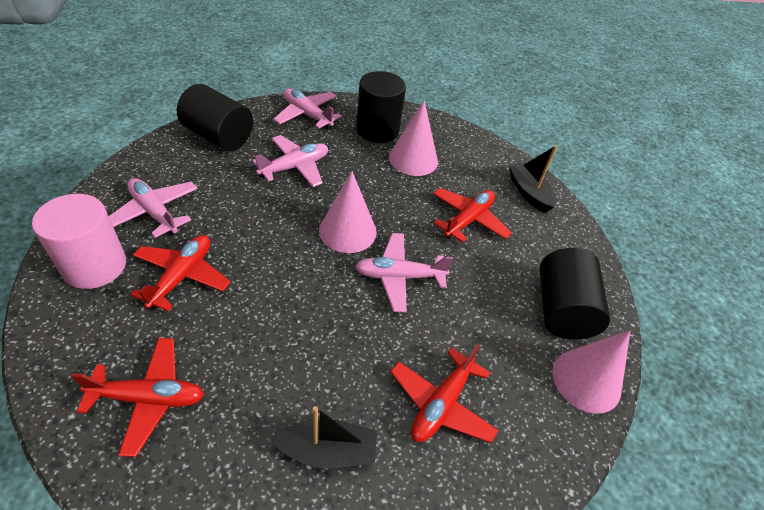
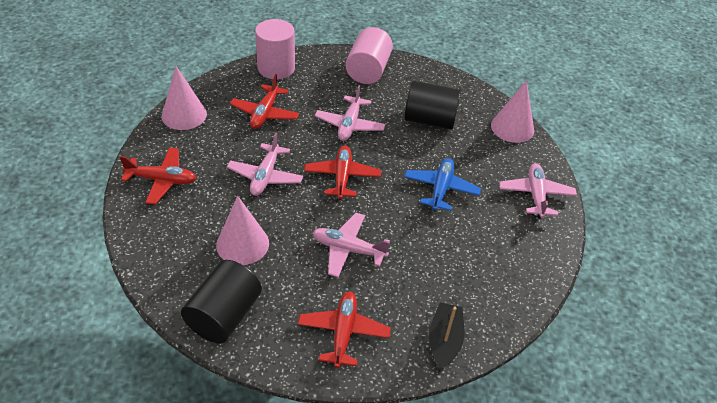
black boat: [270,406,377,468] [509,145,557,213] = 2 -> [429,302,464,370] = 1
black cylinder: [177,84,253,151] [356,71,406,143] [539,248,610,340] = 3 -> [181,260,262,343] [404,81,461,130] = 2
blue plane: none = 0 -> [404,158,481,212] = 1
pink cylinder: [32,194,126,289] = 1 -> [255,19,295,79] [345,27,393,84] = 2

